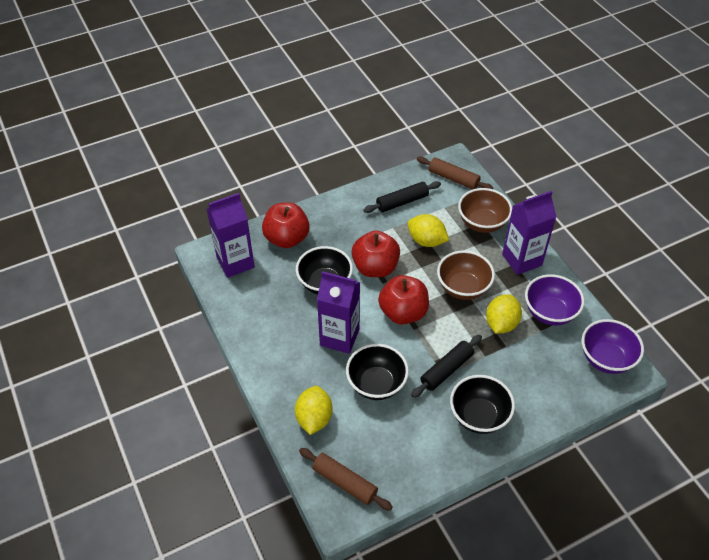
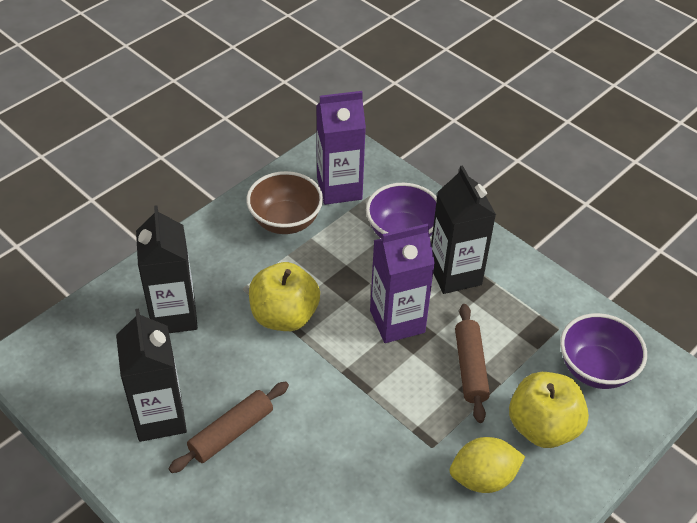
black bowl: [296,246,353,295] [346,344,409,400] [450,375,515,434] = 3 -> none = 0
black carton: none = 0 -> [116,308,187,442] [136,205,198,333] [431,165,496,294] = 3
black rolling pin: [363,181,441,213] [411,335,482,398] = 2 -> none = 0
brown bowl: [437,250,495,300] [458,188,512,233] = 2 -> [246,171,323,234] = 1
purple carton: [207,193,255,278] [317,271,360,354] [502,191,556,275] = 3 -> [316,91,366,205] [370,224,435,343] = 2
red apple: [262,202,310,248] [352,231,400,277] [378,275,429,325] = 3 -> none = 0
yellow apple: none = 0 -> [249,262,320,331] [509,372,589,448] = 2
yellow lemon: [295,386,333,435] [408,214,449,247] [486,294,522,334] = 3 -> [450,437,525,493] = 1

